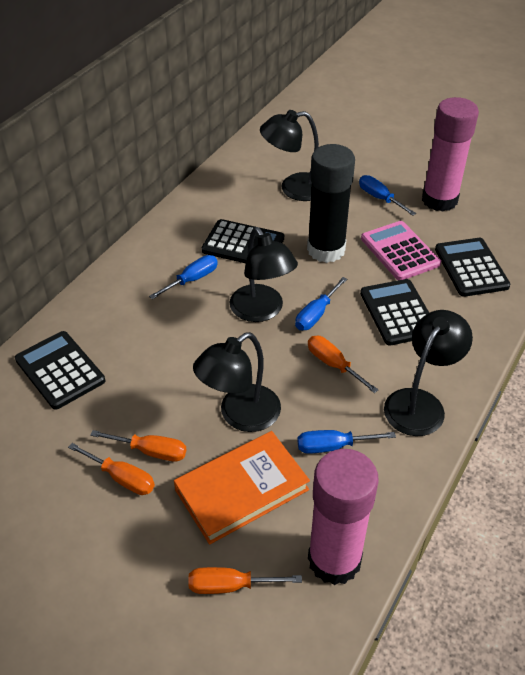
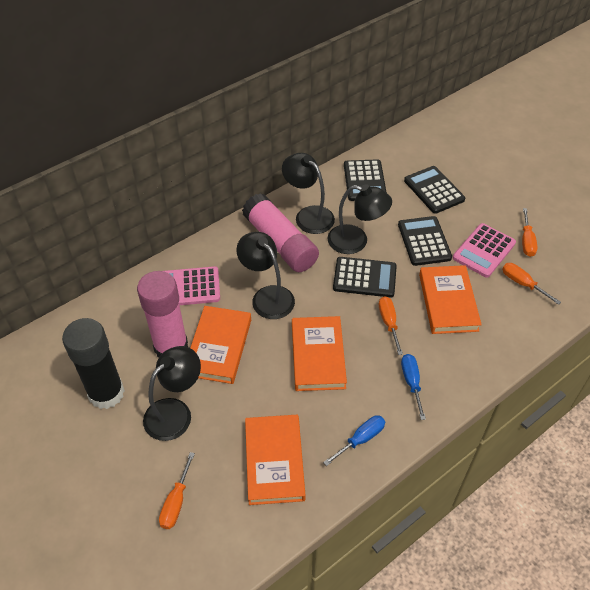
blue screwdriver: [149,255,218,299] [295,277,347,330] [297,430,396,454] [359,175,416,216] = 4 -> [323,415,385,466] [401,354,426,420] = 2
orange book: [174,431,310,545] = 1 -> [190,306,251,384] [245,415,305,505] [292,316,347,391] [419,265,482,334] = 4
pink calculator: [361,221,441,280] = 1 -> [164,266,220,305] [453,223,516,278] = 2

